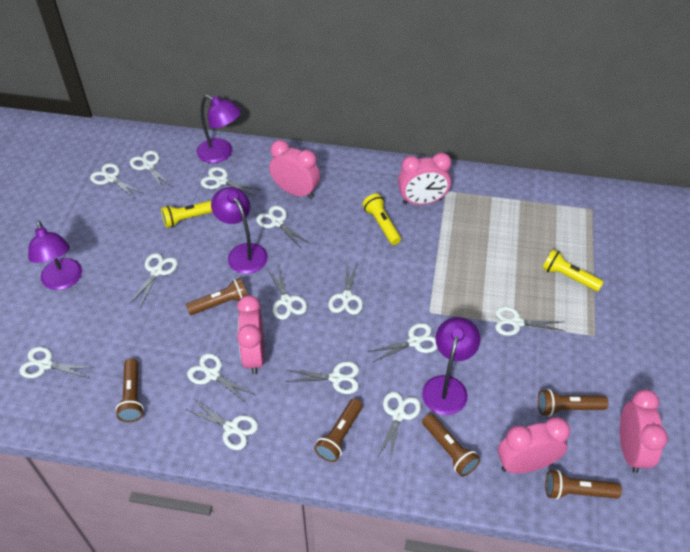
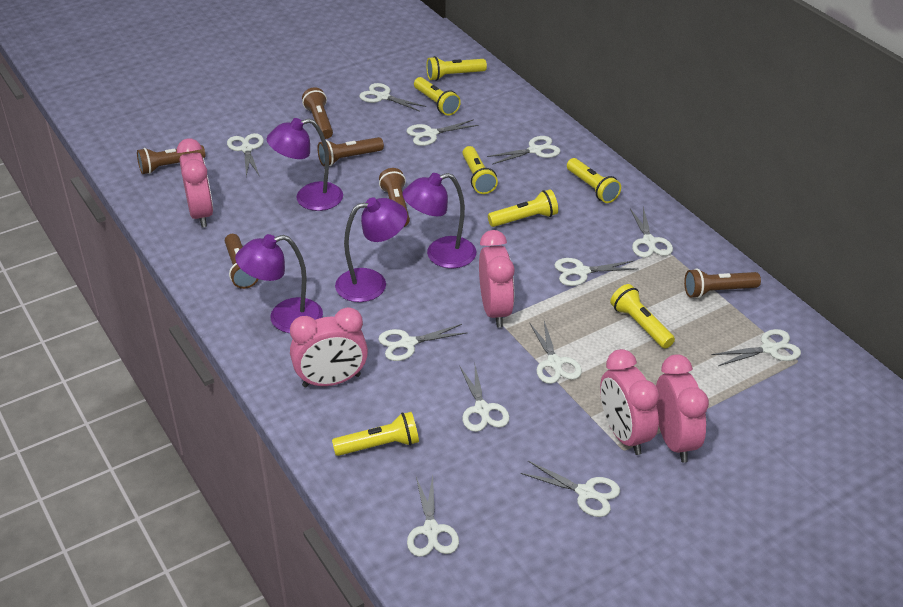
white scissors: [20,347,94,378] [90,163,144,198] [129,253,178,307] [130,151,172,190] [185,399,258,450] [187,353,255,403] [201,167,261,196] [256,206,310,248] [267,266,307,320] [286,362,359,394] [328,262,363,315] [368,323,437,362] [377,392,421,461] [495,306,564,336] = 14 -> [227,133,264,177] [359,83,426,112] [378,324,467,361] [407,119,478,146] [407,475,459,557] [460,366,510,432] [487,136,560,164] [521,461,620,517] [530,321,582,384] [554,258,638,286] [630,207,673,258] [711,329,801,366] = 12
yellow flashlight: [161,200,212,228] [362,194,401,245] [543,249,604,291] = 3 -> [332,412,419,456] [414,77,461,115] [426,56,487,81] [462,146,498,194] [488,189,558,227] [567,158,621,203] [610,284,675,349] = 7

